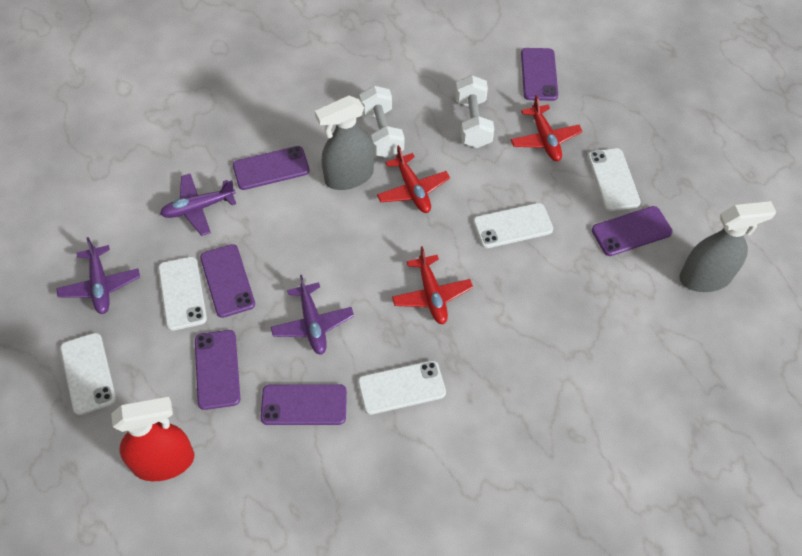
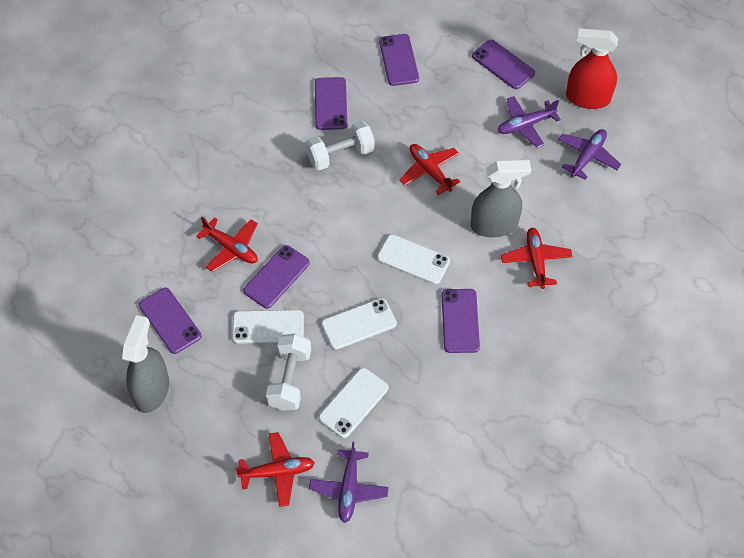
red plane: [377,145,450,213] [392,246,473,324] [511,95,583,161] = 3 -> [196,217,258,272] [236,432,315,507] [399,144,461,195] [501,228,573,289] = 4
white phone: [60,333,116,415] [158,257,207,331] [358,360,446,415] [473,203,553,248] [588,148,641,211] = 5 -> [232,310,304,344] [319,368,388,438] [321,298,397,350] [377,234,450,284] = 4

